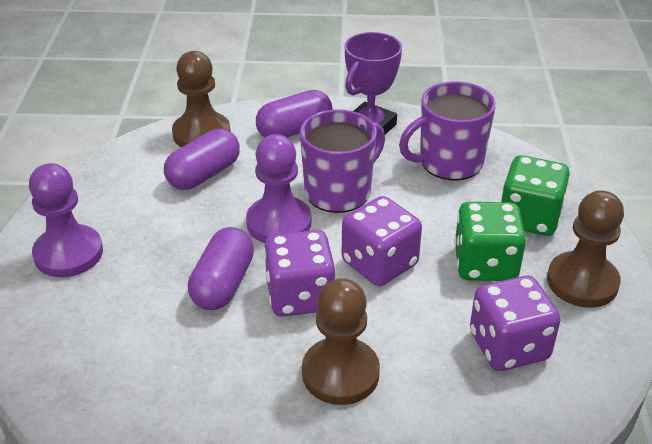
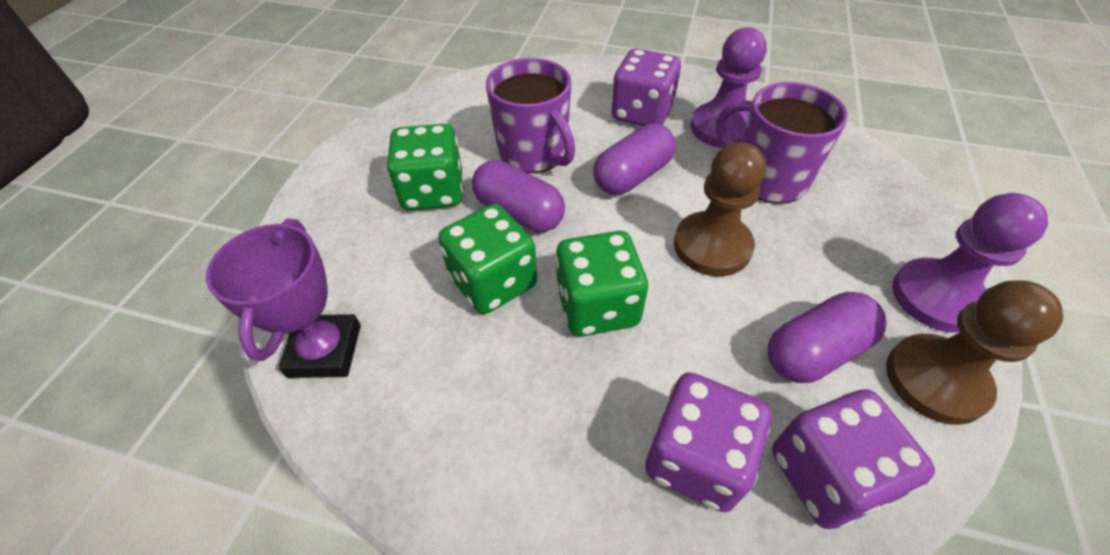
brown pawn: [172,51,231,147] [302,278,380,405] [547,190,624,308] = 3 -> [674,142,766,276] [886,281,1063,425] = 2
green dice: [454,202,527,281] [501,155,570,236] = 2 -> [387,124,463,211] [438,204,537,314] [556,231,648,337] = 3

